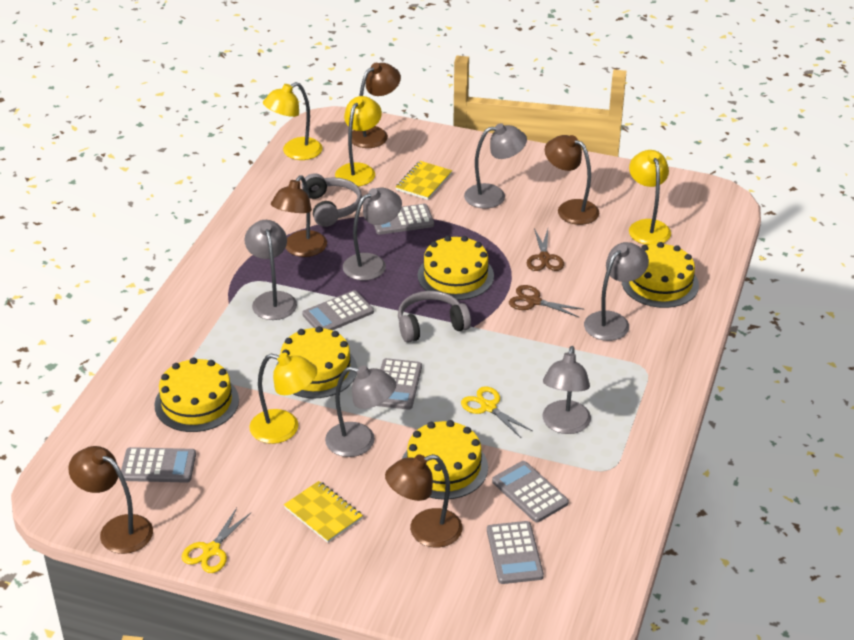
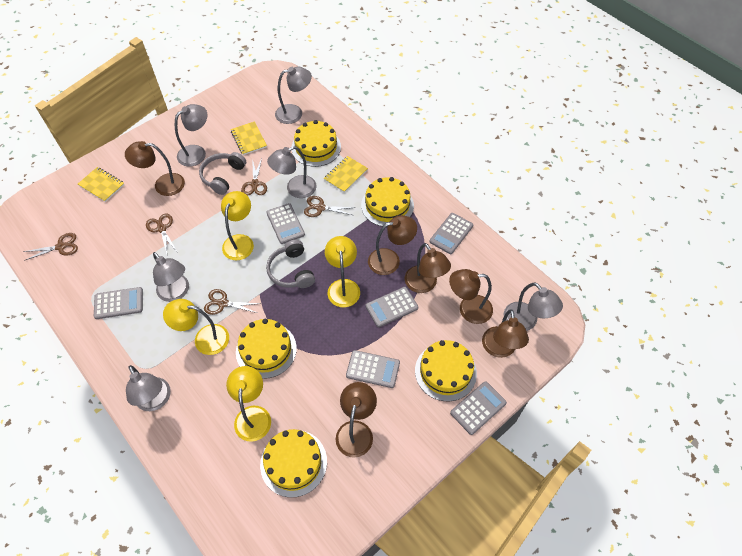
brown lamp: [68,446,153,554] [271,175,327,257] [352,63,401,148] [385,454,462,548] [545,135,599,225] = 5 -> [125,141,185,196] [336,382,377,458] [368,215,417,275] [404,243,451,293] [449,269,493,324] [482,309,529,358] = 6
brown scissors: [509,285,585,318] [527,228,564,271] = 2 -> [23,233,78,261] [146,214,177,254] [204,289,261,315] [241,159,267,196] [304,196,355,217] = 5
yellow notebook: [284,481,363,543] [396,161,452,200] = 2 -> [78,167,124,202] [231,121,267,155] [324,156,368,193] = 3
yellow scissors: [182,508,252,573] [461,386,532,438] = 2 -> none = 0

